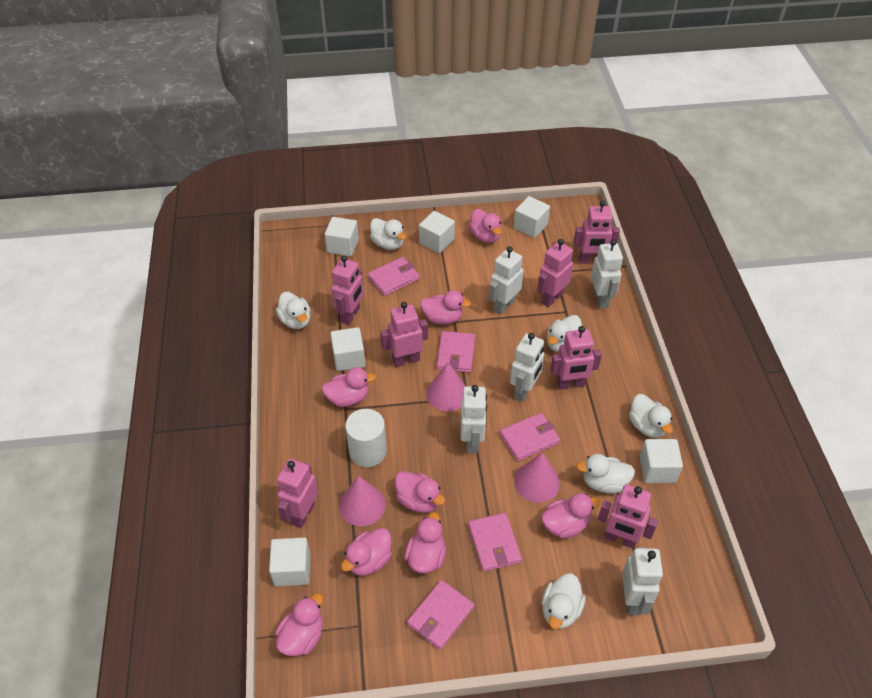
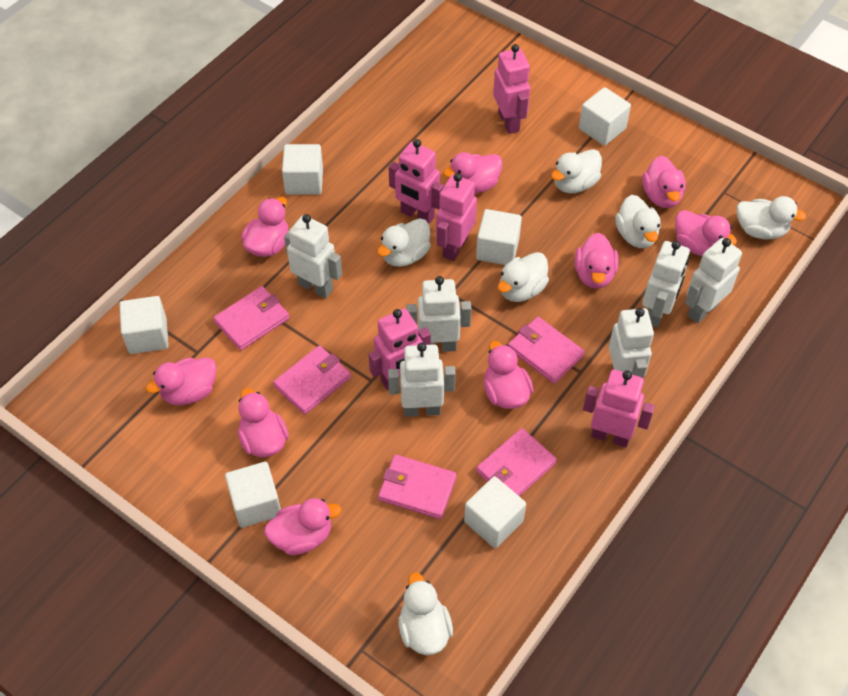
pink cone: [339,476,386,526] [426,362,466,411] [514,452,560,503] = 3 -> none = 0
pink duck: [276,593,323,656] [322,367,376,407] [341,528,392,576] [395,471,445,513] [404,512,446,574] [420,290,471,325] [469,209,502,243] [541,493,601,539] = 8 -> [146,358,216,405] [238,388,289,457] [241,197,288,257] [264,498,342,555] [443,152,503,194] [484,341,533,409] [575,233,619,289] [642,156,686,208] [675,210,737,256] = 9
pink robot: [277,459,318,528] [331,256,364,325] [381,302,428,367] [537,239,573,307] [550,326,602,390] [574,201,620,264] [598,484,658,549] = 7 -> [369,308,431,390] [389,139,444,224] [436,173,477,261] [493,44,530,134] [583,369,655,448] = 5
white cylinder: [345,409,387,467] = 1 -> none = 0
white robot: [461,385,487,453] [489,246,524,315] [510,333,544,402] [591,239,623,308] [622,547,663,615] = 5 -> [284,214,342,298] [388,342,456,417] [406,276,471,352] [609,308,654,379] [642,241,690,327] [685,238,742,323] = 6

